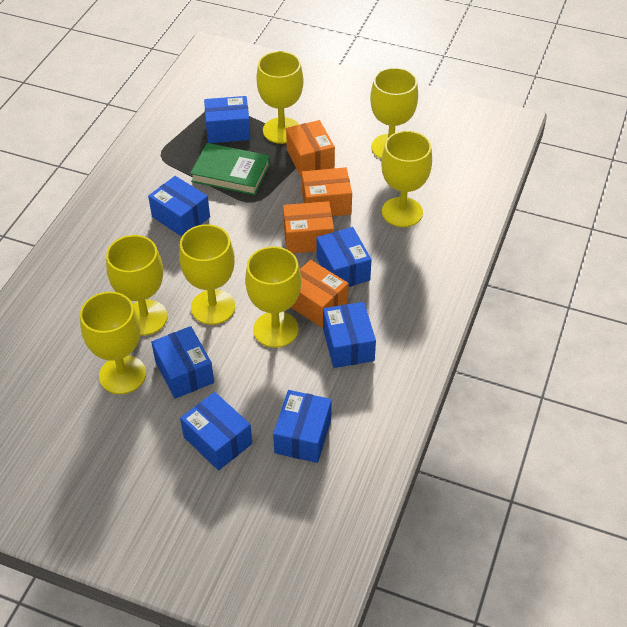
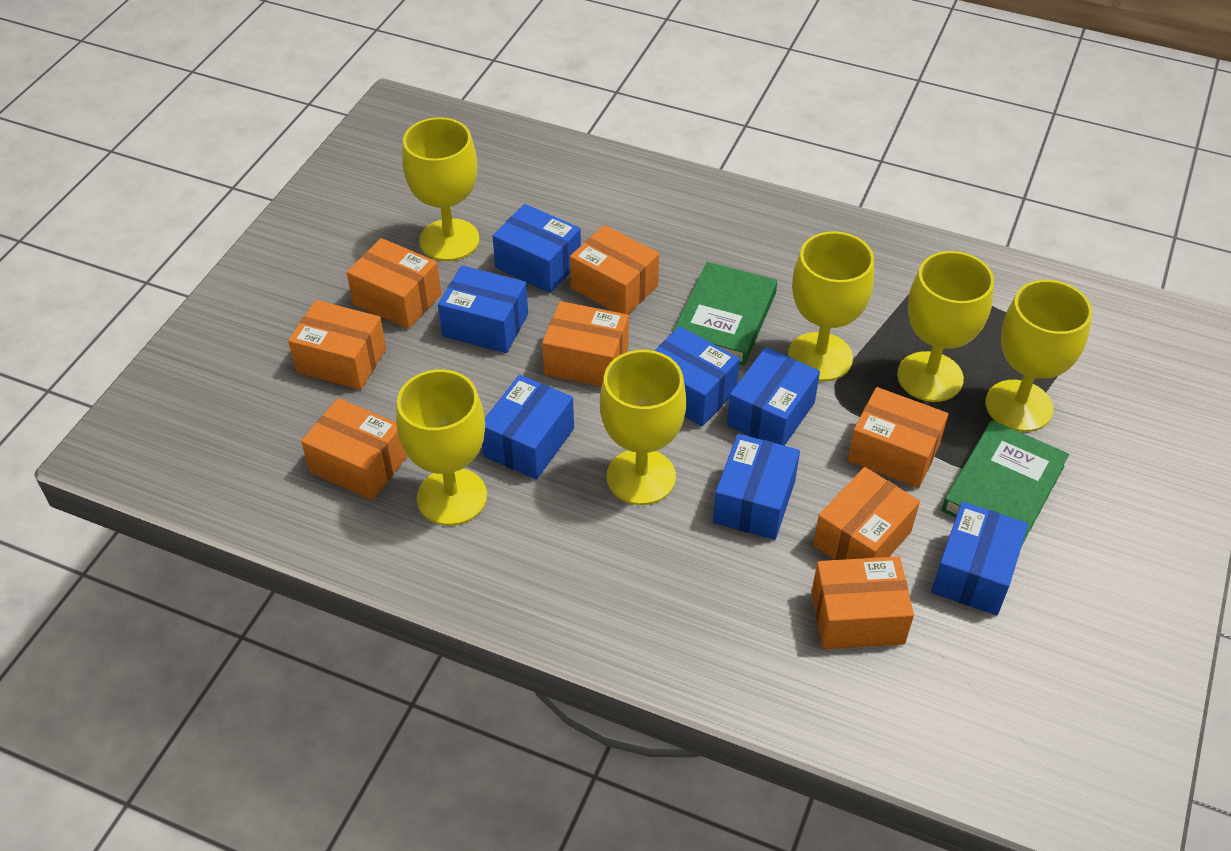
green book: [190,143,270,195] = 1 -> [672,262,777,365] [942,420,1069,545] = 2
orange box: [283,201,334,253] [286,120,335,177] [290,260,349,328] [302,167,352,216] = 4 -> [288,300,386,390] [301,398,407,500] [347,238,441,329] [542,301,629,387] [570,225,659,314] [812,556,914,649] [813,467,920,560] [848,387,948,488] = 8
yellow goblet: [80,292,146,394] [106,235,168,336] [179,224,235,325] [245,246,301,348] [256,51,303,144] [370,67,418,159] [381,131,432,227] = 7 -> [396,369,487,526] [402,117,479,261] [600,350,686,505] [788,231,874,381] [897,251,994,402] [985,280,1092,432] = 6

